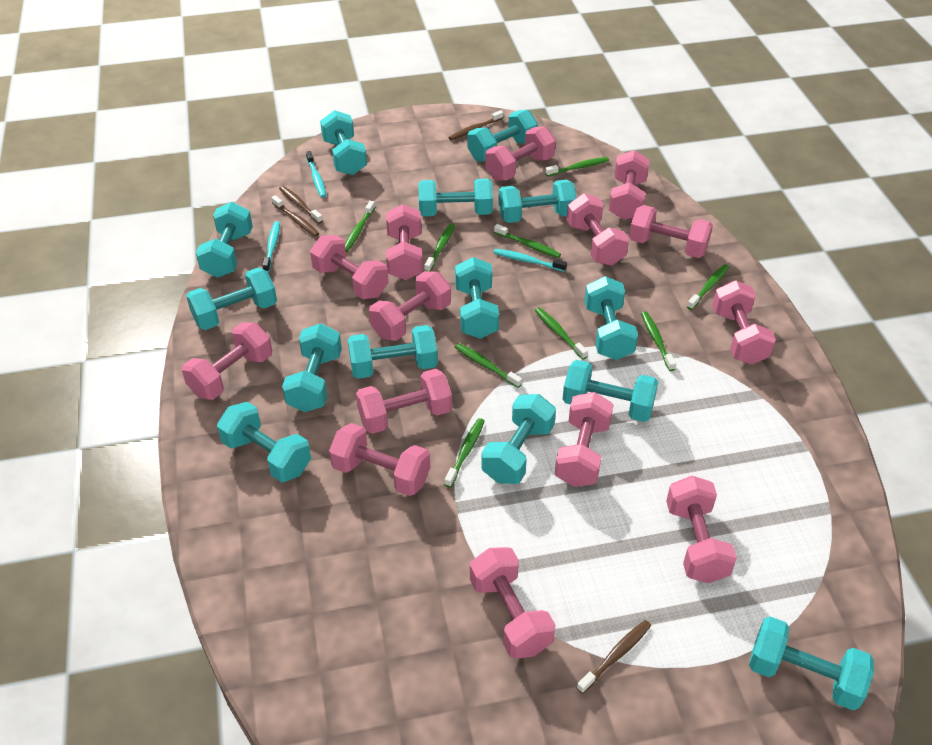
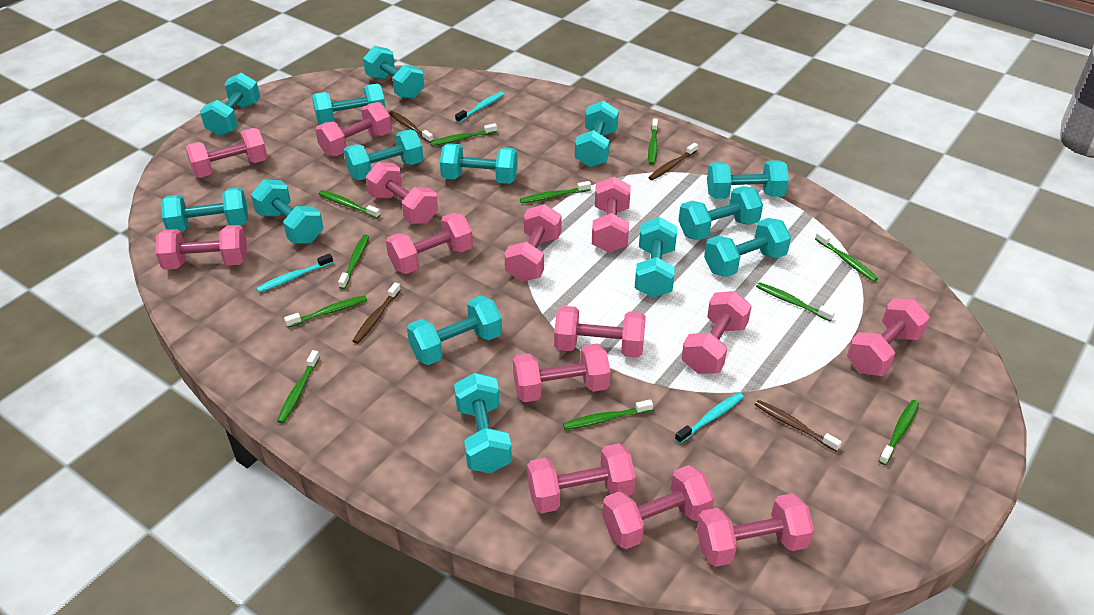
green toothbrush: [345,201,375,252] [424,224,455,271] [444,418,485,487] [455,343,522,388] [494,224,561,258] [535,307,588,360] [545,157,609,177] [641,311,676,371] [687,264,729,310] = 9 -> [277,350,320,423] [284,295,367,327] [319,190,380,218] [338,235,369,289] [430,123,497,146] [520,181,591,203] [563,399,653,430] [648,119,658,165] [756,282,835,321] [815,231,878,282] [879,400,919,465] = 11

